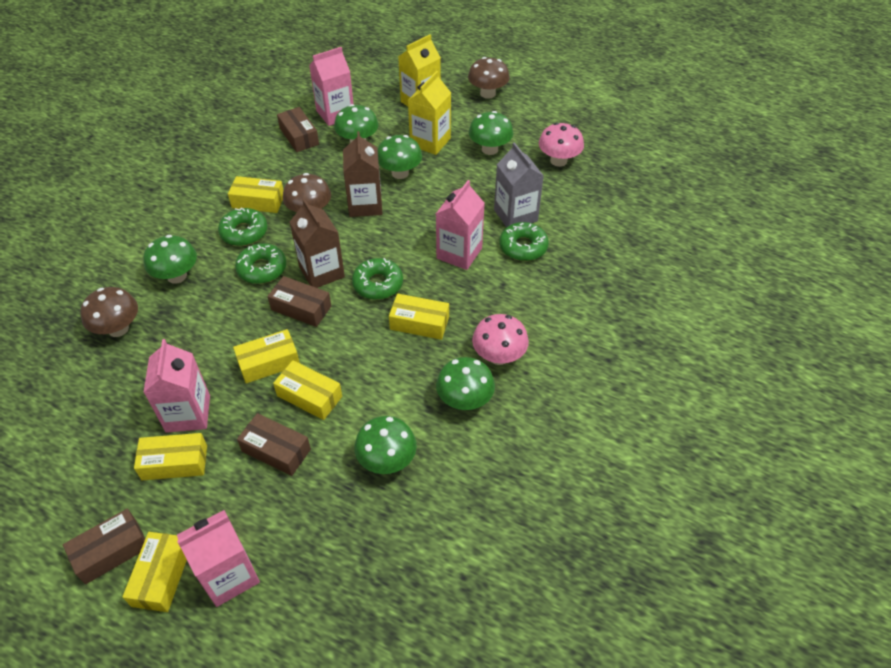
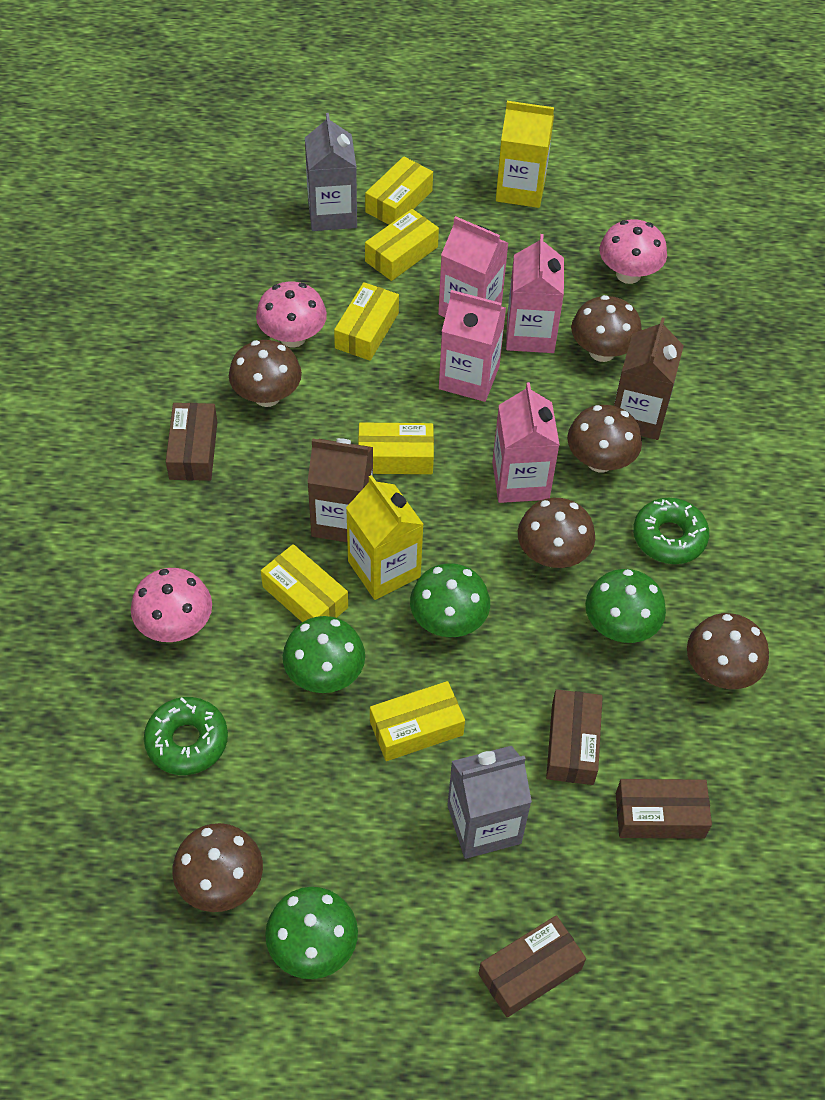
brown mushroom: [80,287,138,337] [283,173,331,212] [468,57,510,99] = 3 -> [172,823,263,912] [229,340,302,407] [518,498,595,568] [567,405,642,472] [571,295,642,362] [687,613,769,689] = 6
green donut: [218,208,267,246] [235,243,286,284] [352,258,403,300] [499,222,549,261] = 4 -> [144,697,228,775] [633,498,709,564] = 2
green mushroom: [143,235,197,284] [334,104,379,143] [354,416,417,474] [378,135,422,179] [436,357,495,410] [469,111,513,155] = 6 -> [265,887,358,979] [283,616,365,693] [410,563,490,637] [585,569,666,643] = 4
grey carton: [494,142,544,227] = 1 -> [305,113,357,231] [447,746,532,859] = 2
pink mushroom: [472,314,529,365] [539,122,584,167] = 2 -> [131,568,212,642] [256,281,327,348] [600,219,667,284] = 3

